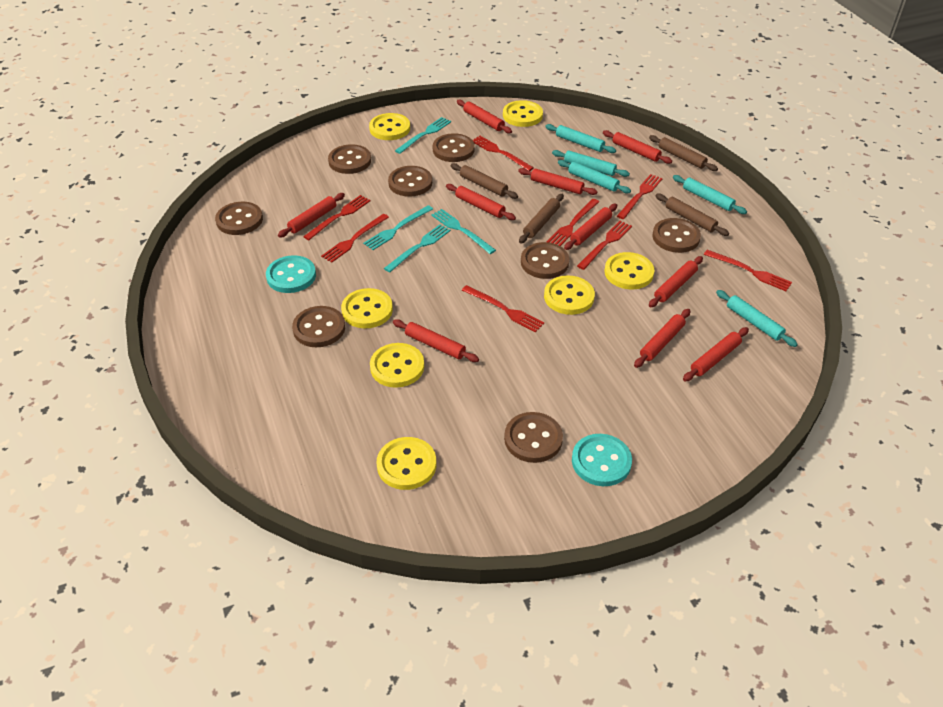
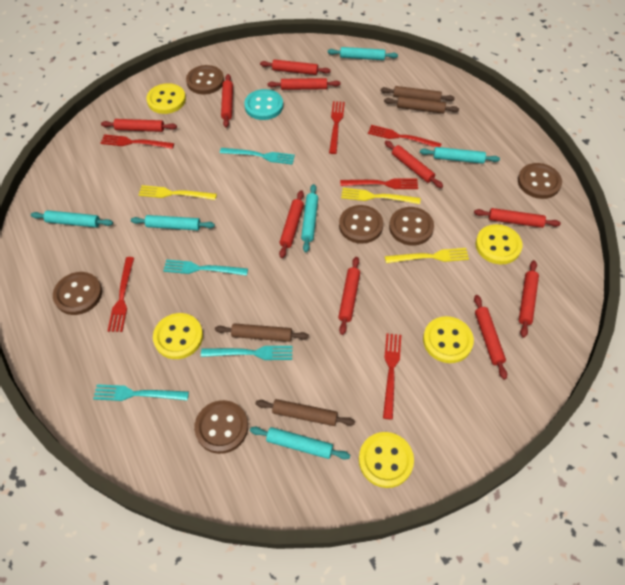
brown button: [215,202,263,235] [292,306,345,347] [328,144,371,174] [388,166,432,197] [433,133,475,162] [504,412,563,463] [521,242,569,279] [652,218,701,253] = 8 -> [53,272,102,315] [186,65,224,94] [194,400,248,454] [339,205,383,244] [389,207,434,246] [518,163,562,199] = 6
red fork: [303,195,370,240] [321,214,389,263] [462,285,544,333] [473,136,534,171] [547,199,599,246] [577,221,632,270] [617,174,663,219] [704,250,792,291] = 8 -> [100,134,174,149] [108,257,134,332] [329,101,345,154] [340,178,418,189] [368,125,442,147] [383,333,401,420] = 6
turquoise button: [266,255,316,293] [572,434,632,486] = 2 -> [244,89,283,120] = 1
turquoise rolling pin: [545,124,616,153] [552,150,630,177] [558,160,631,194] [673,175,747,214] [716,290,798,347] = 5 -> [31,210,113,228] [131,215,215,231] [250,427,350,460] [301,184,318,252] [328,47,398,60] [420,147,500,164] = 6
yellow button: [341,288,393,328] [369,113,410,140] [370,343,424,388] [376,437,436,490] [503,100,543,127] [544,275,595,315] [605,252,654,290] = 7 -> [146,83,186,114] [153,313,203,359] [359,432,414,488] [423,316,474,363] [476,224,522,264] = 5
yellow fork: none = 0 -> [139,185,217,200] [341,188,421,204] [385,248,469,263] = 3

